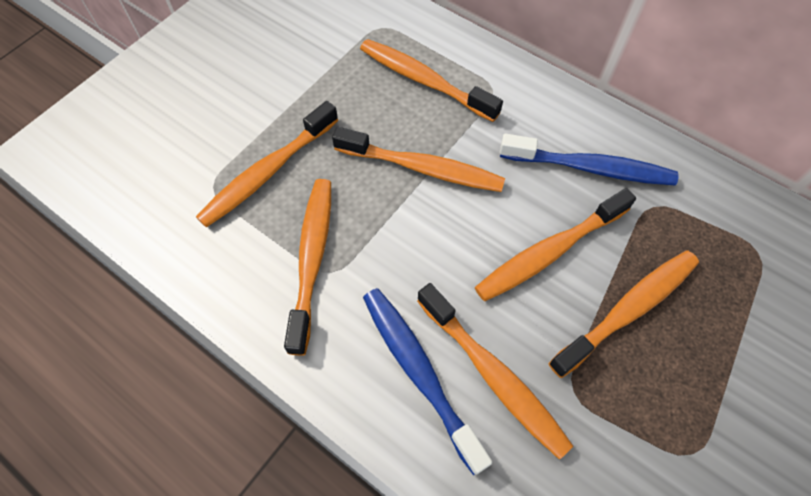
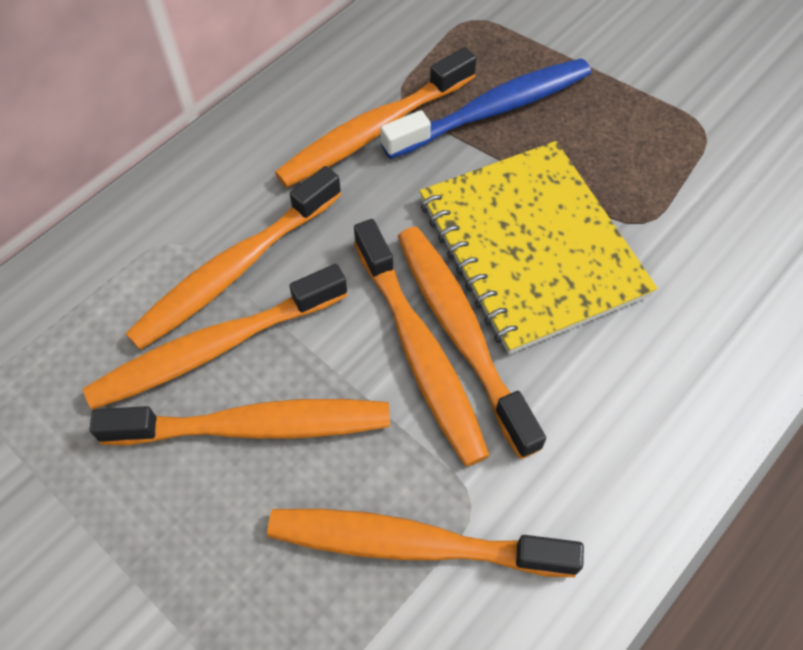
blue toothbrush: [363,288,492,475] [500,134,678,185] = 2 -> [380,58,591,159] = 1
yellow notebook: none = 0 -> [420,141,658,354] = 1

